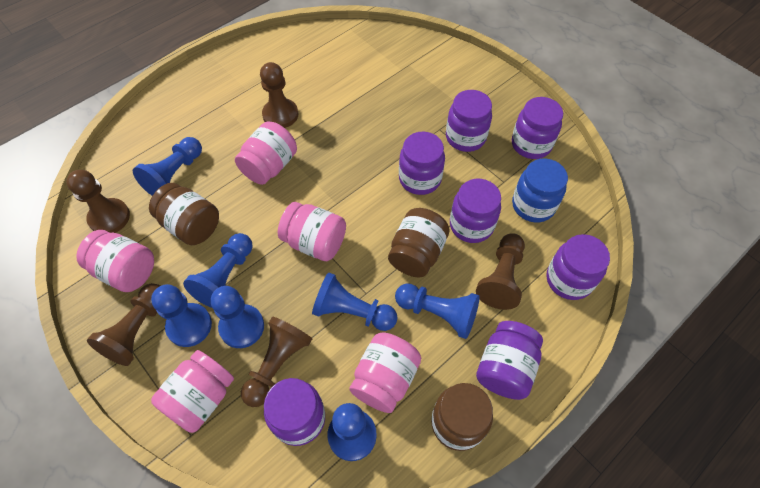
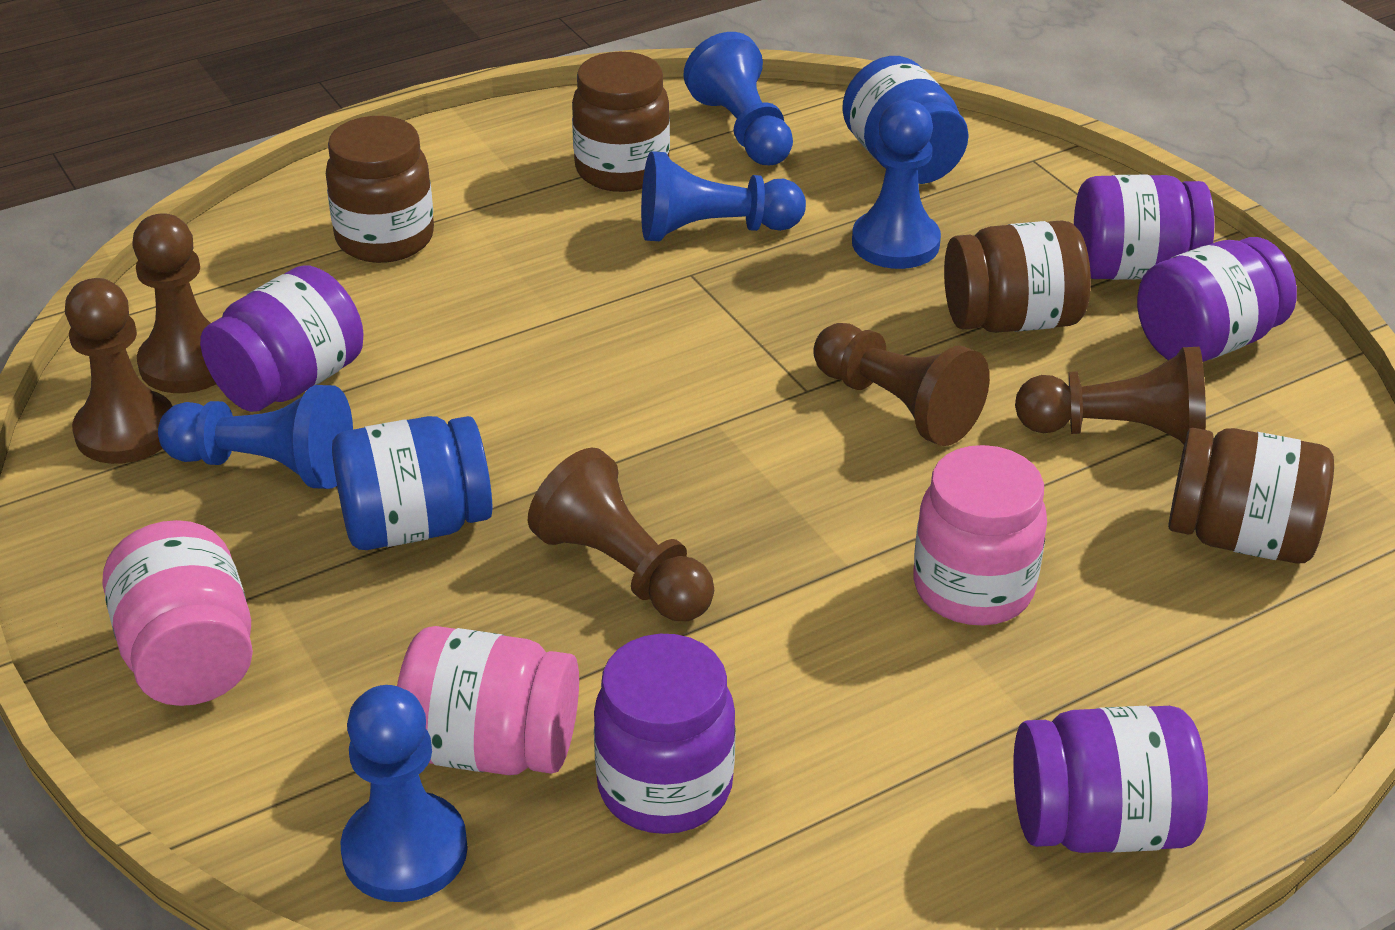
blue jar: [512,158,568,222] = 1 -> [332,416,492,550] [842,56,969,184] = 2
blue pawn: [133,137,202,196] [151,284,212,347] [183,233,253,308] [211,286,264,348] [312,272,398,331] [328,403,377,461] [395,284,480,339] = 7 -> [158,385,353,489] [340,685,468,902] [641,151,806,241] [683,32,793,165] [852,100,941,269] = 5
brown jar: [149,183,219,245] [388,208,450,277] [431,383,493,451] = 3 -> [326,116,434,263] [572,52,670,192] [944,220,1091,333] [1168,428,1334,564] = 4
pink jar: [76,230,154,292] [151,350,234,433] [235,121,297,185] [278,202,346,261] [350,333,421,413] = 5 -> [102,520,253,706] [397,626,579,775] [913,445,1047,625] = 3
purple jar: [264,378,325,446] [399,132,445,195] [446,90,492,152] [450,179,501,243] [476,321,543,400] [512,97,563,159] [547,234,610,300] = 7 -> [200,265,364,412] [594,634,736,834] [1013,706,1208,853] [1074,175,1215,280] [1137,237,1297,362] = 5

